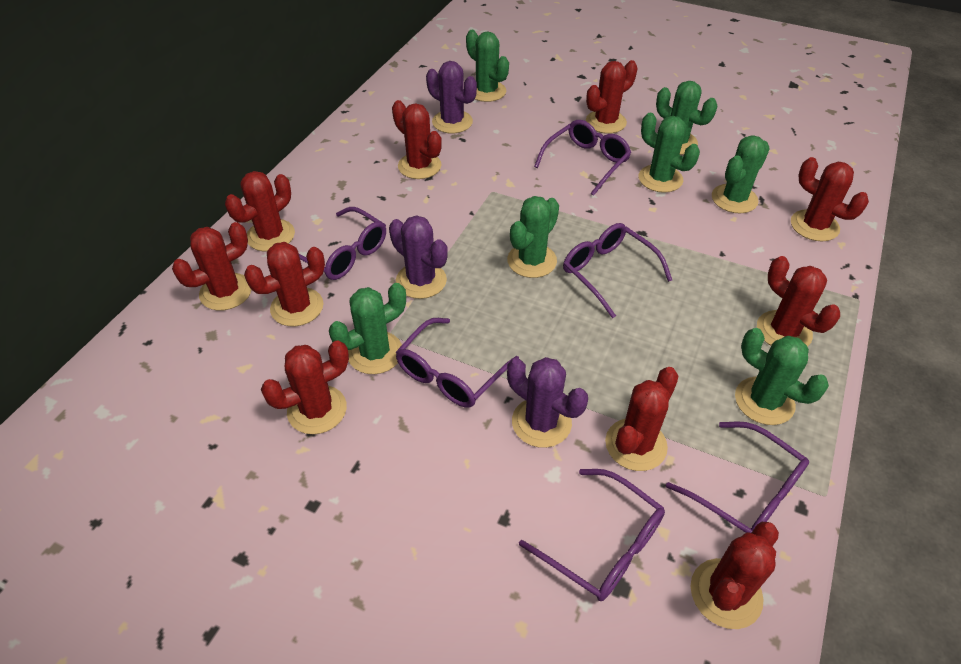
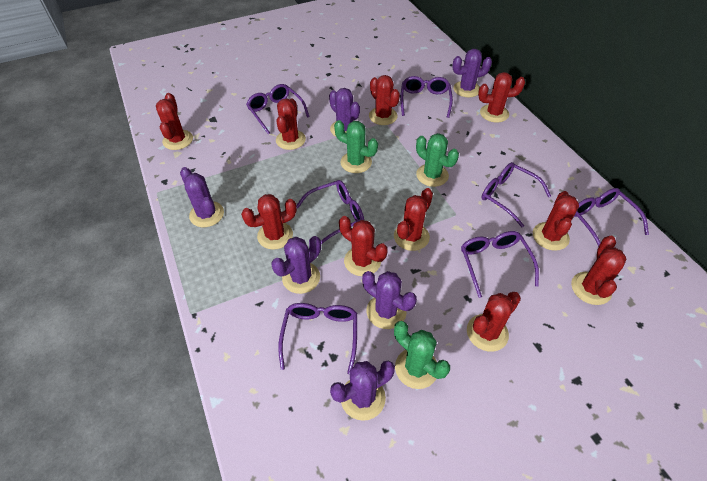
green cactus: [329,283,406,374] [466,30,509,102] [507,196,559,278] [639,113,700,193] [656,81,717,155] [712,135,770,213] [735,328,829,425] = 7 -> [334,120,378,173] [394,321,450,389] [416,133,459,187] = 3
purple cactus: [389,215,448,299] [426,61,477,133] [507,357,588,448] = 3 -> [180,167,224,227] [271,236,321,294] [329,88,360,136] [330,361,395,421] [362,271,417,329] [452,49,492,98] = 6
purple glasses: [299,207,386,280] [395,318,519,408] [519,469,665,601] [534,120,631,196] [563,223,672,318] [666,421,809,533] = 6 -> [246,84,310,135] [278,303,357,374] [296,180,364,244] [400,76,453,118] [461,231,539,298] [482,162,551,228] [574,188,649,247] = 7

